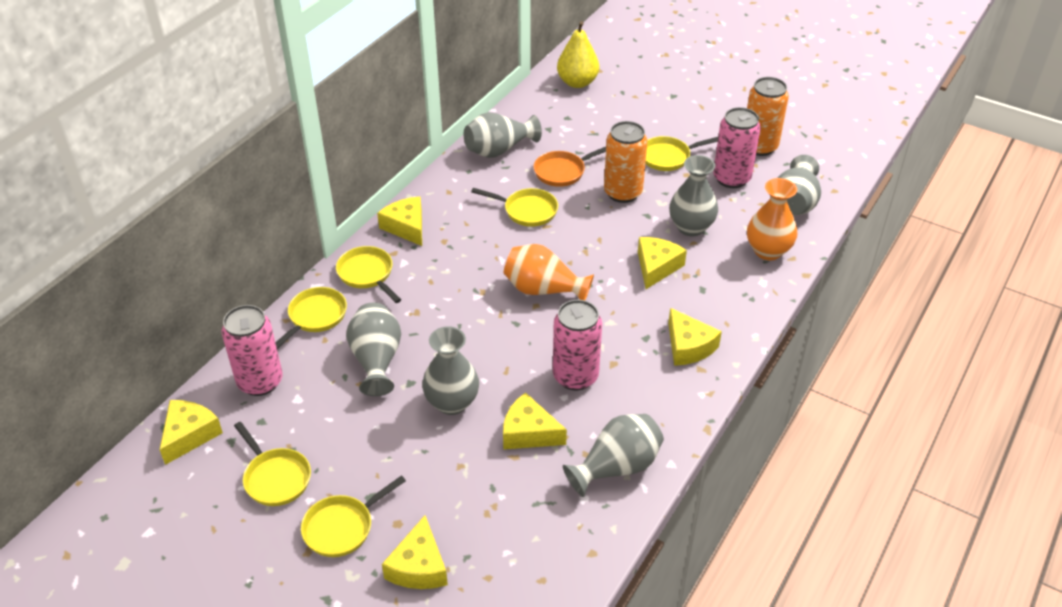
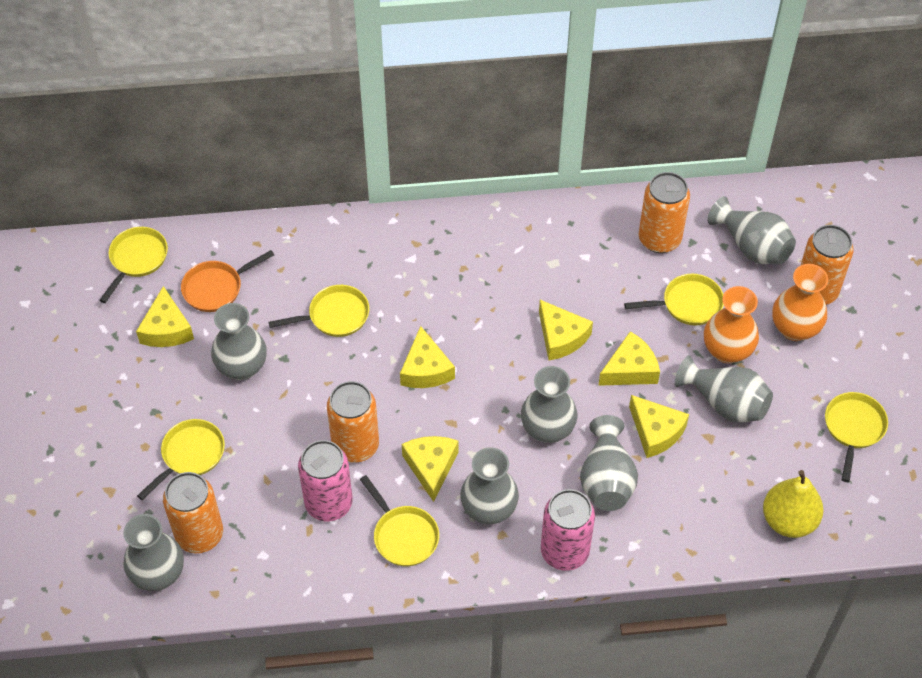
grey vase: [346,303,401,396] [422,326,479,415] [464,112,542,158] [563,414,664,497] [669,155,718,236] [778,155,821,215] = 6 -> [123,514,184,591] [211,303,267,380] [460,447,519,524] [521,366,577,443] [580,415,638,511] [675,355,773,423] [708,196,796,264] = 7
orange can: [604,121,647,203] [747,77,789,156] = 2 -> [163,472,223,553] [327,381,379,462] [639,172,690,253] [795,225,854,305] = 4
pink can: [221,305,283,396] [553,300,602,391] [713,107,761,188] = 3 -> [298,440,353,521] [541,489,595,571] = 2

